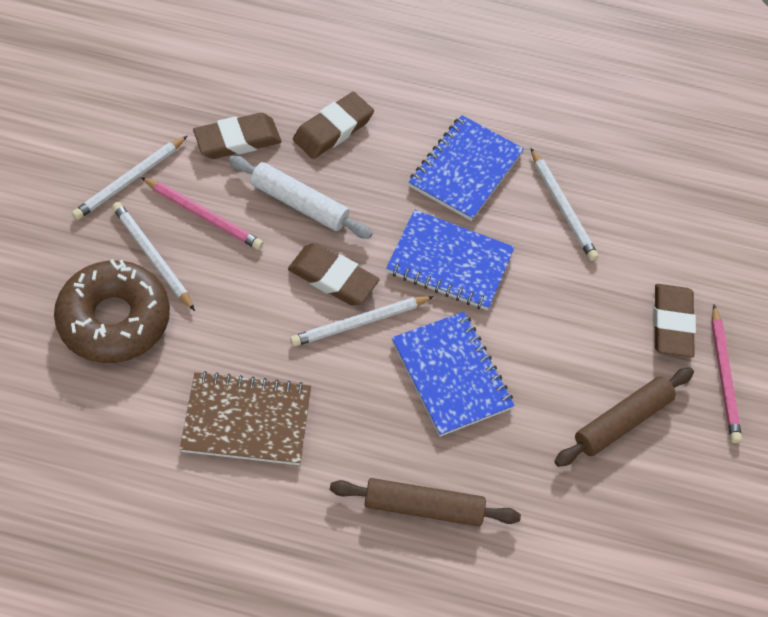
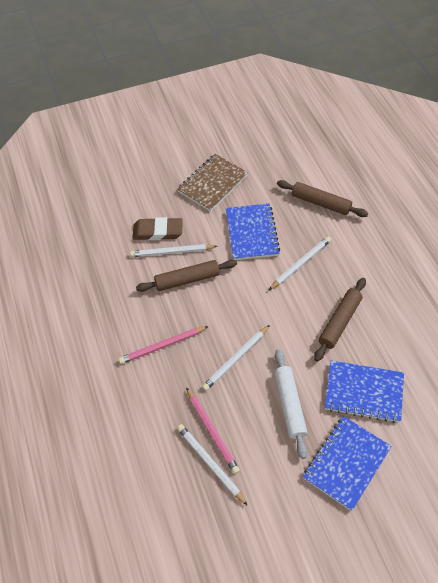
brown donut: [54,259,170,363] = 1 -> none = 0
brown eraser: [193,113,281,159] [288,243,380,306] [293,92,374,159] [653,284,696,357] = 4 -> [132,217,183,240] = 1
brown rolling pin: [330,478,521,526] [554,368,694,467] = 2 -> [136,260,237,292] [277,180,368,217] [314,278,366,362] = 3

